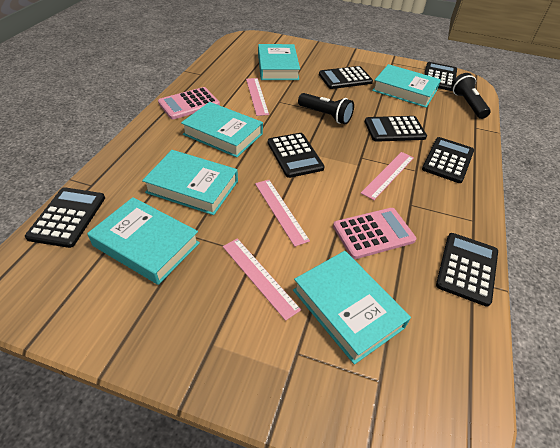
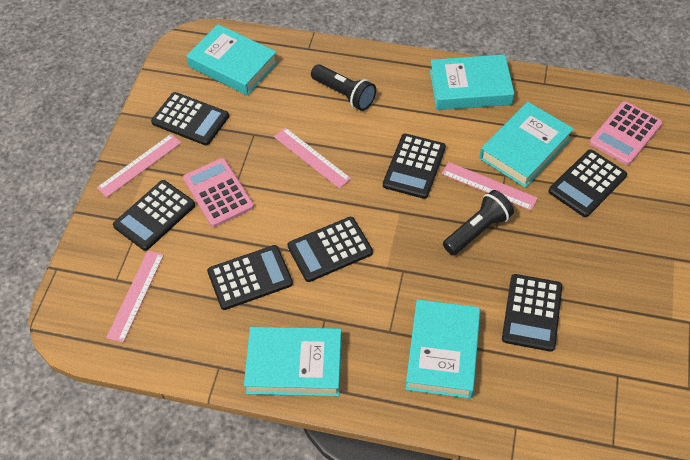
turquoise book: [87,197,200,285] [142,150,238,215] [181,102,263,157] [258,44,300,80] [293,251,411,365] [372,64,441,108] = 6 -> [186,24,278,95] [244,327,342,396] [406,299,480,399] [430,54,514,110] [479,102,574,188] = 5

